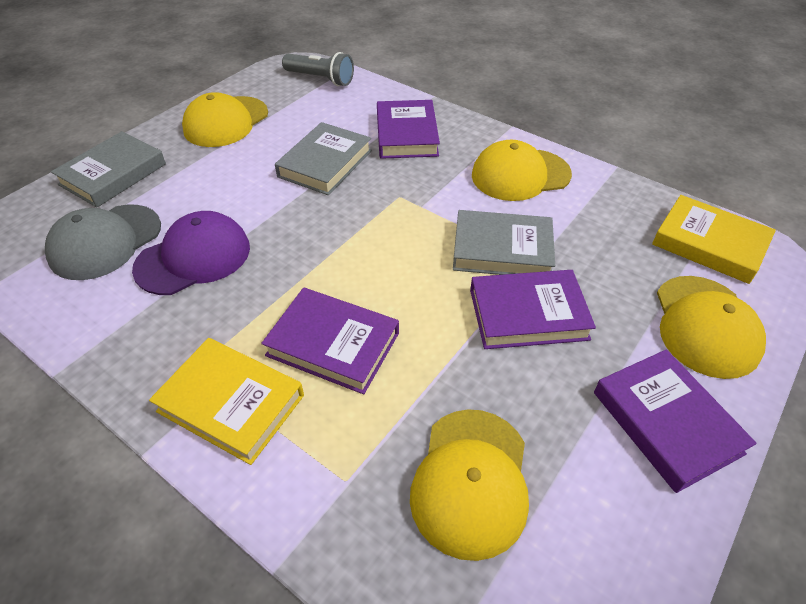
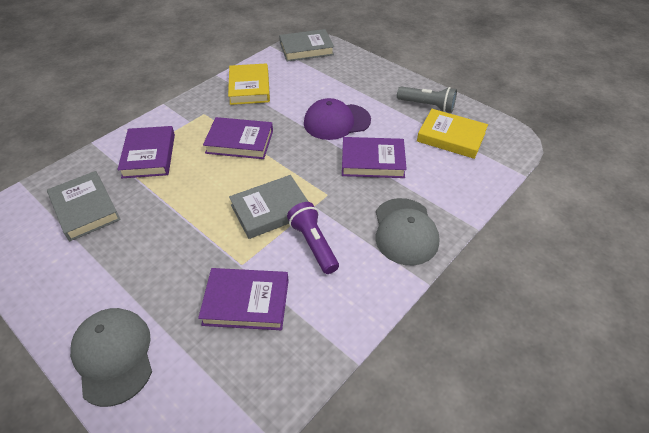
grey cap: [45,205,161,280] = 1 -> [70,308,152,407] [376,198,440,266] = 2
purple flashlight: none = 0 -> [287,202,339,274] = 1
yellow cap: [182,92,268,147] [410,409,529,561] [472,140,572,201] [657,276,766,379] = 4 -> none = 0

